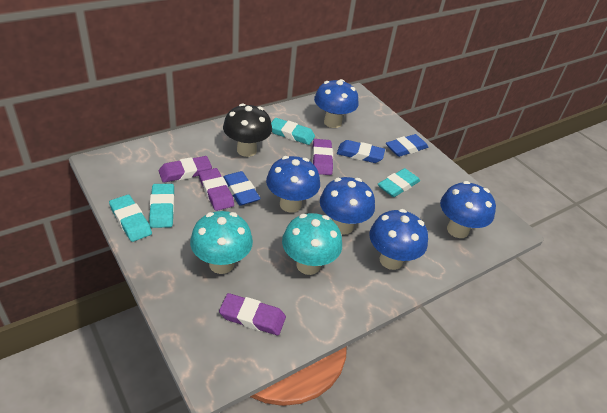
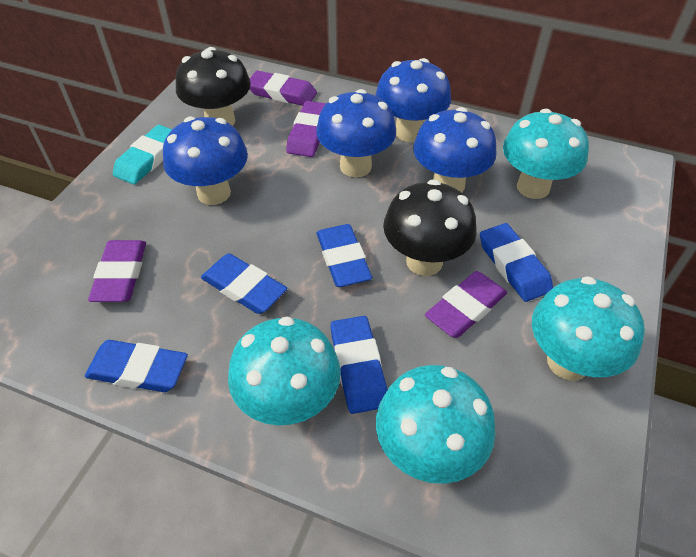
black mushroom: [223,104,272,157] = 1 -> [176,47,251,126] [383,179,477,276] = 2
blue eraser: [223,171,261,206] [337,140,385,163] [386,134,428,157] = 3 -> [85,340,188,392] [201,253,287,314] [317,224,372,287] [330,316,387,414] [480,223,553,302] = 5
blue mushroom: [266,156,320,212] [314,79,359,128] [320,177,375,235] [369,209,428,270] [440,181,496,238] = 5 -> [163,116,248,205] [316,89,396,177] [376,58,451,142] [413,107,497,193] = 4
turquoise eraser: [109,194,152,242] [149,184,174,228] [271,118,315,145] [378,168,420,197] = 4 -> [113,125,172,185] = 1
turquoise mushroom: [190,211,253,274] [282,213,342,275] = 2 -> [228,316,341,425] [376,365,496,484] [503,109,589,199] [532,276,645,381] = 4

